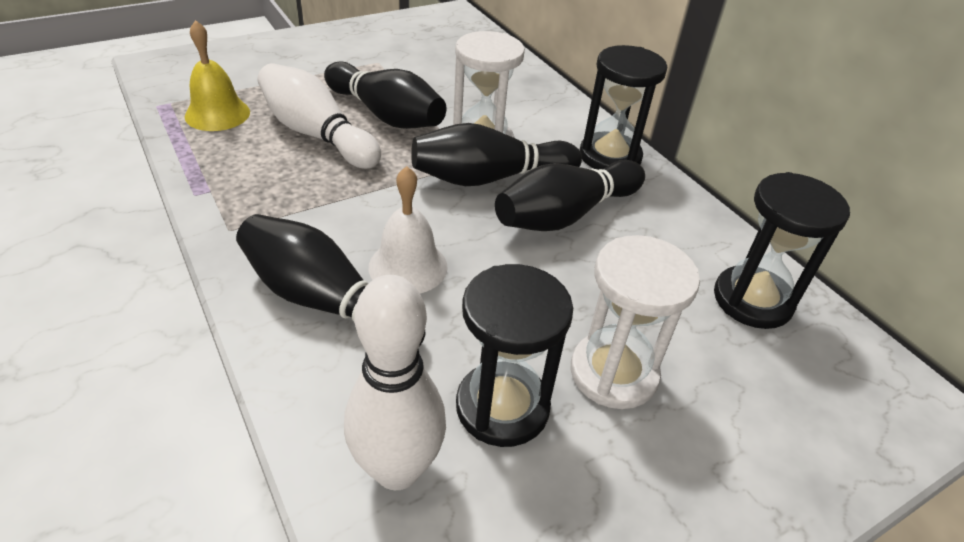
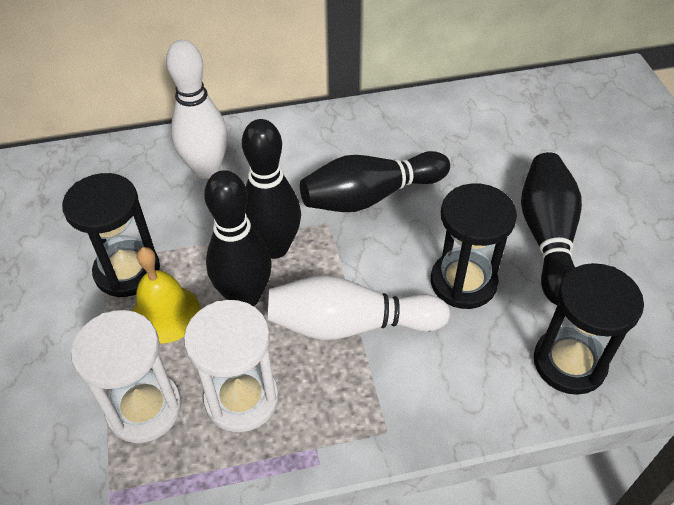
white bell: [369,166,448,293] = 1 -> none = 0

